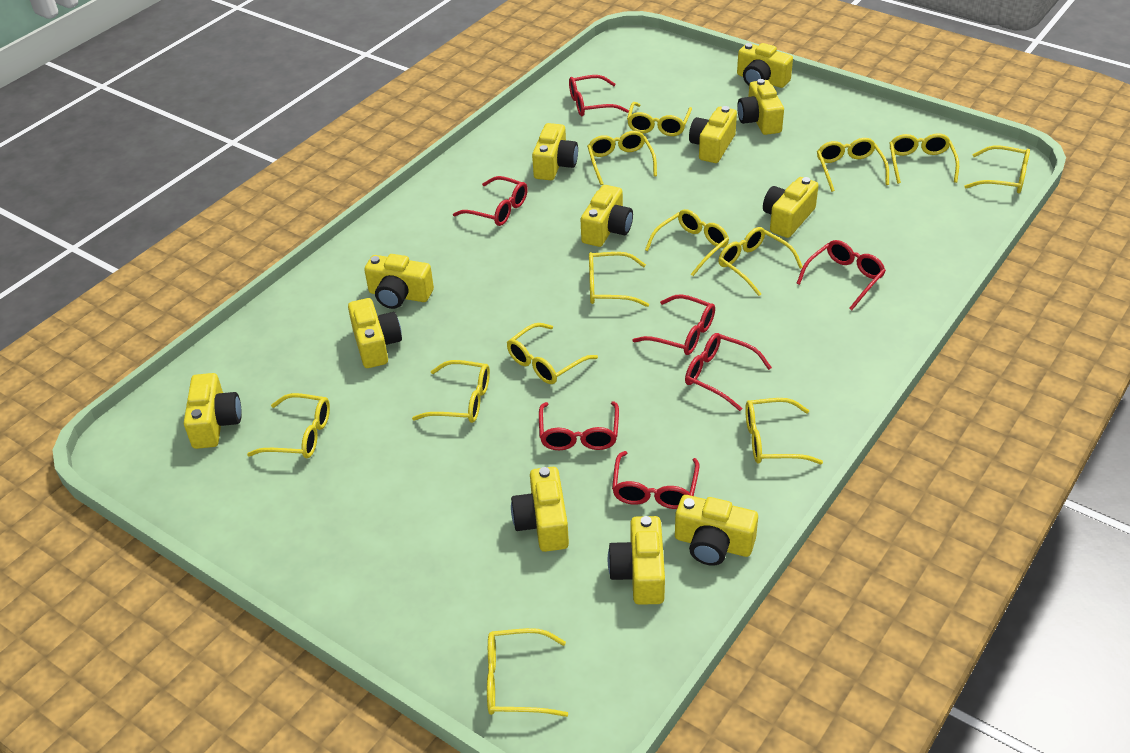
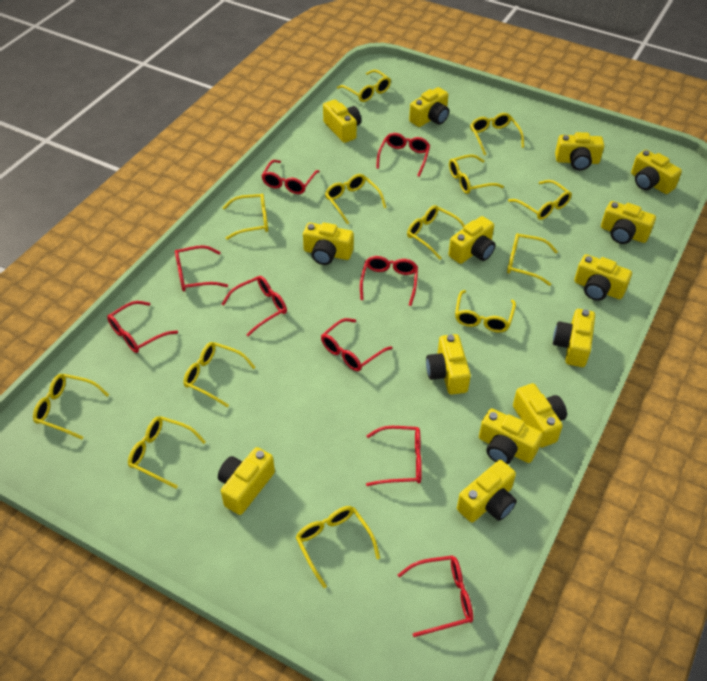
red glasses: [453,176,528,226] [539,401,619,450] [569,75,629,116] [612,451,699,509] [633,294,715,355] [685,333,772,411] [796,240,886,310] = 7 -> [107,301,178,353] [175,245,228,291] [222,276,287,336] [261,160,320,194] [321,318,392,371] [360,256,418,306] [366,426,422,486] [376,133,430,177] [398,555,473,637] = 9
yellow camera: [184,373,242,449] [348,298,402,368] [364,254,434,309] [511,467,569,552] [532,123,578,180] [581,185,633,247] [608,516,665,605] [675,495,758,566] [689,106,737,163] [737,43,793,88] [737,79,784,135] [763,177,819,238] = 12 -> [218,447,275,515] [303,222,354,265] [323,100,361,143] [409,87,449,127] [426,334,471,395] [448,216,496,264] [457,460,517,523] [479,409,543,464] [513,383,567,448] [553,309,595,367] [555,132,604,171] [574,254,632,301] [601,201,656,244] [631,150,682,194] = 14

